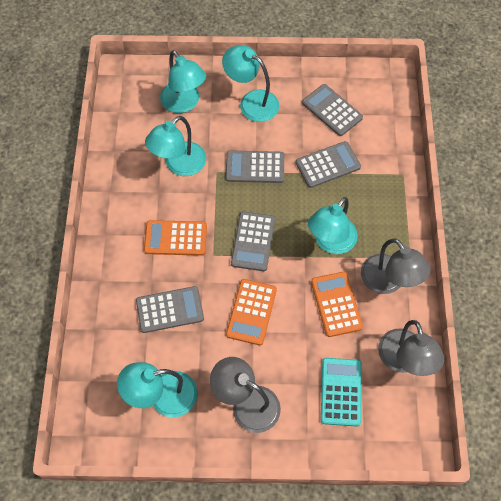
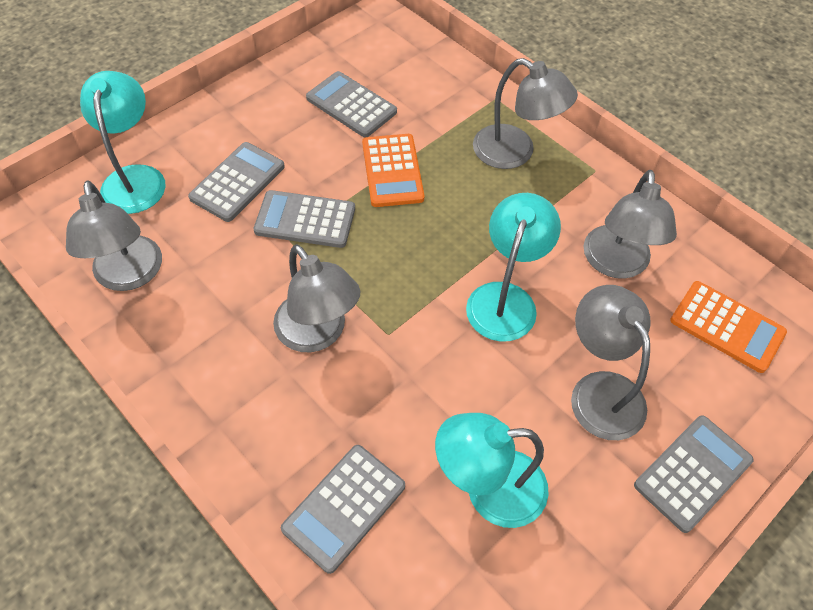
grey lamp: [210,357,281,433] [361,239,431,294] [378,320,444,376] = 3 -> [66,181,162,291] [273,244,360,352] [473,58,578,169] [571,285,651,440] [584,170,677,279] = 5
orange calculator: [144,220,207,256] [226,279,277,345] [311,272,363,337] = 3 -> [362,134,424,207] [670,281,787,373] = 2
turquoise calculator: [321,358,362,427] = 1 -> none = 0
turquoise lamp: [117,362,198,417] [145,116,206,176] [160,50,206,113] [222,45,279,122] [308,197,358,254] = 5 -> [80,71,165,214] [435,413,549,528] [466,193,561,342] = 3

